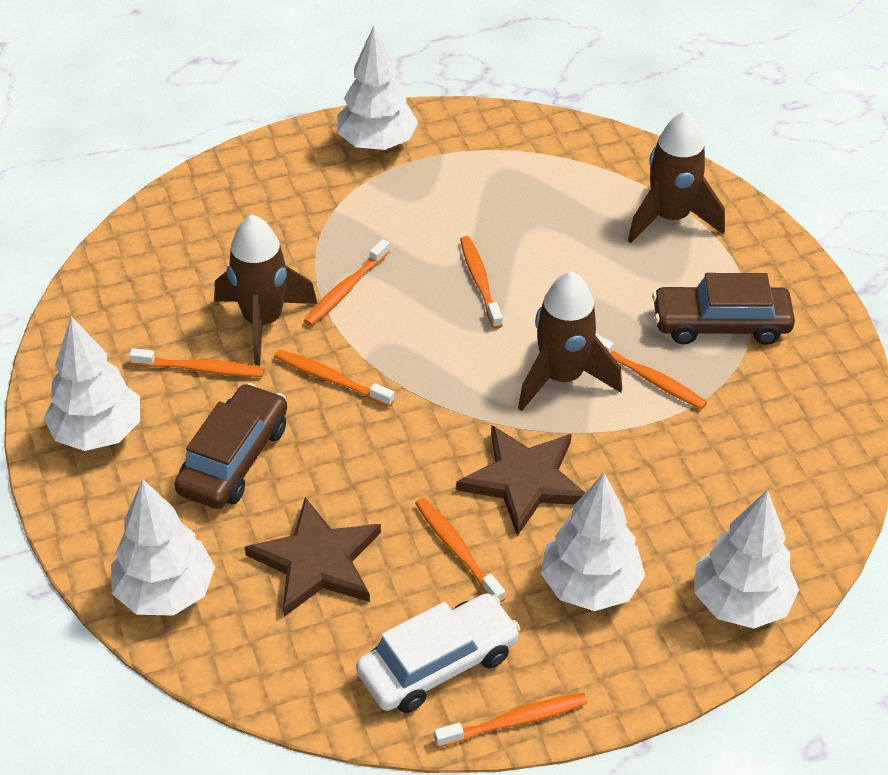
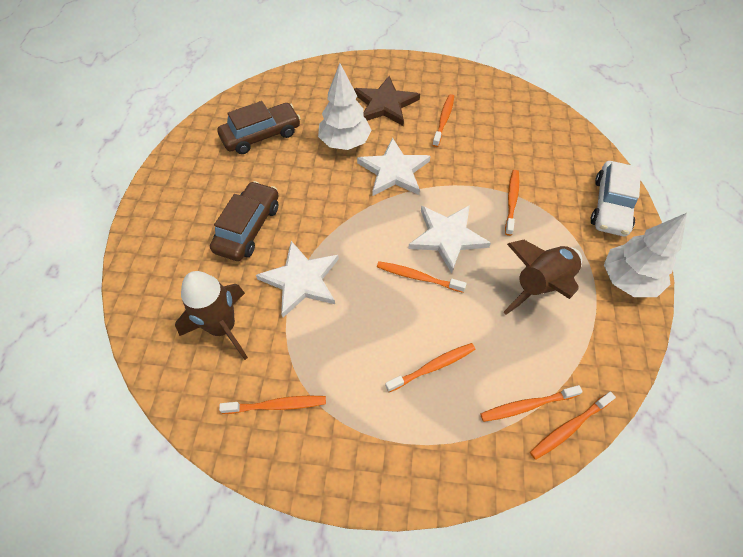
brown rocket: [214,215,318,366] [518,271,622,411] [628,111,725,243] = 3 -> [175,271,248,360] [504,240,582,315] = 2
brown star: [245,497,381,617] [456,425,585,536] = 2 -> [354,76,420,126] = 1
white star: none = 0 -> [256,241,339,317] [357,138,431,196] [408,205,491,273] = 3
white tree: [44,316,140,451] [111,479,215,616] [337,26,419,150] [541,473,645,611] [694,490,799,628] = 5 -> [318,63,372,150] [604,213,687,297] = 2

